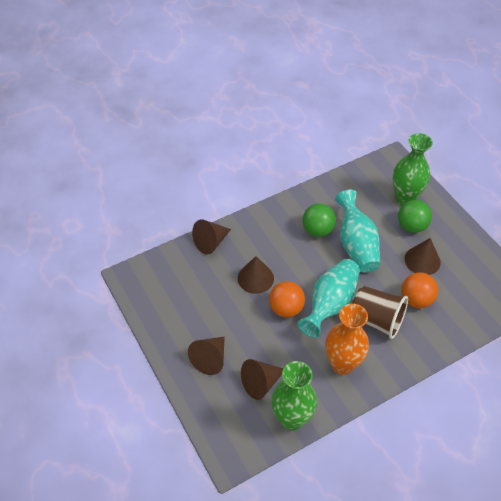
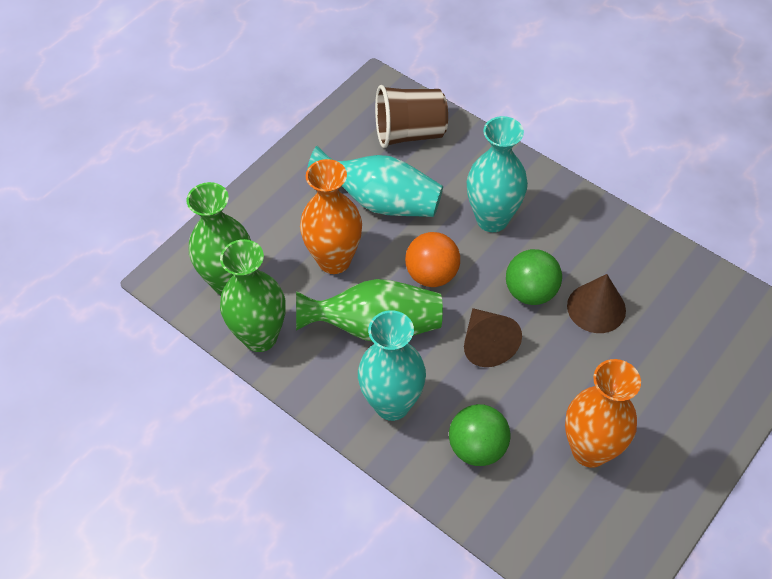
brown cone: [188,336,225,375] [192,219,231,254] [238,256,274,294] [241,359,284,400] [405,238,441,275] = 5 -> [464,308,522,367] [567,274,626,333] = 2
green vase: [271,361,317,431] [393,133,433,205] = 2 -> [187,182,251,295] [220,239,286,352] [296,279,443,342] = 3
orange ball: [269,281,305,318] [401,272,438,308] = 2 -> [405,232,460,287] = 1
orange vase: [325,304,369,375] = 1 -> [300,159,362,274] [565,359,641,468] = 2
turquoise vase: [298,259,360,338] [335,190,380,273] = 2 -> [307,146,443,217] [358,310,426,421] [467,116,528,232] = 3

